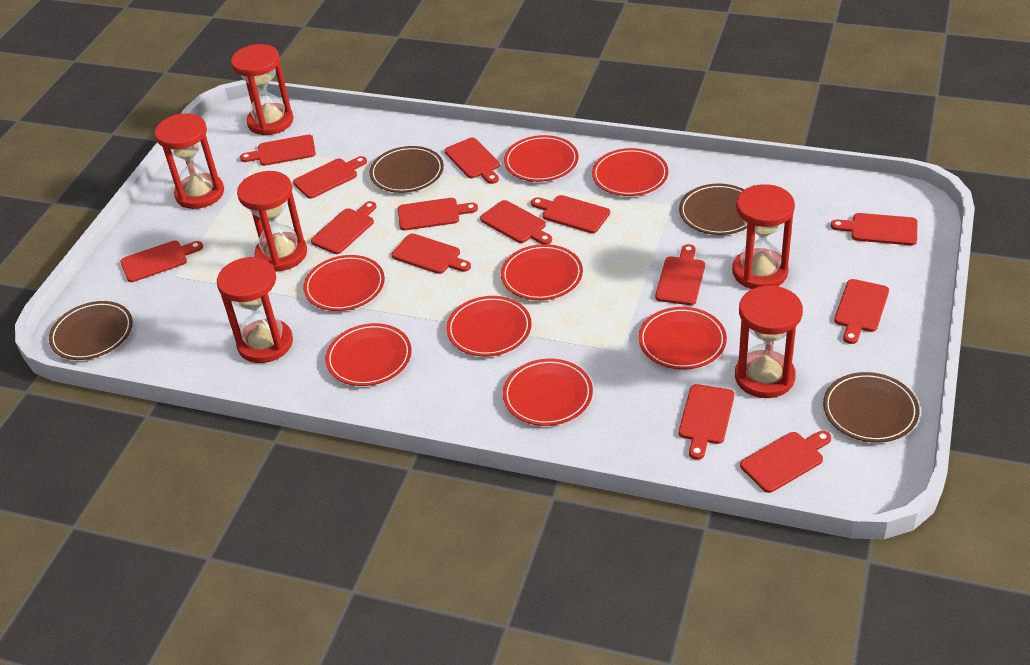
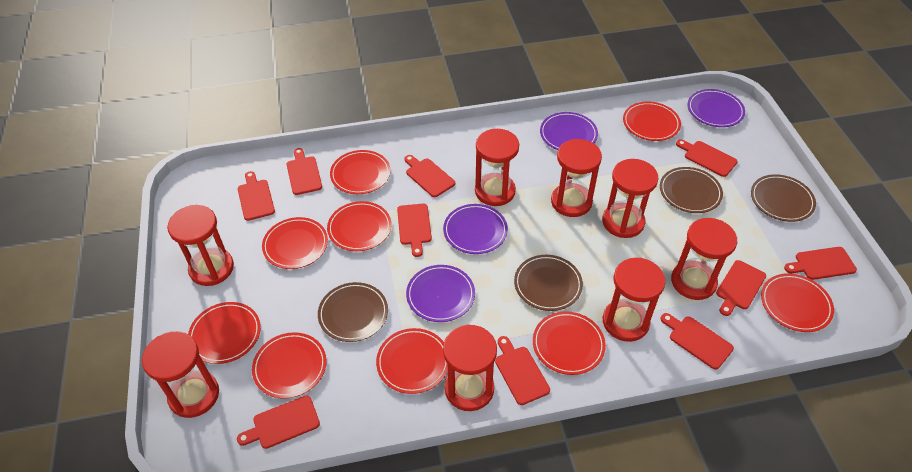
purple plate: none = 0 -> [406,265,475,322] [443,204,508,254] [540,112,598,150] [688,89,745,127] = 4
red cutting board: [120,240,203,282] [240,135,316,166] [293,156,367,199] [311,201,376,254] [392,233,471,274] [398,198,478,231] [445,138,500,184] [480,200,552,244] [531,195,610,233] [655,244,705,305] [679,384,734,460] [740,431,831,493] [831,213,918,245] [834,279,889,344] = 14 -> [237,395,320,449] [238,171,275,221] [286,148,322,195] [397,204,432,257] [404,155,455,197] [495,336,550,405] [661,313,734,370] [676,139,738,177] [716,260,766,316] [784,247,857,280] = 10
red hourglass: [154,113,224,209] [217,257,293,363] [231,44,293,136] [237,171,307,272] [732,184,795,289] [735,285,803,398] = 6 -> [142,331,219,418] [167,205,234,286] [443,325,497,411] [475,129,519,206] [551,139,602,217] [602,159,658,238] [603,258,665,342] [671,218,737,300] = 8
red plate: [303,255,385,311] [325,323,412,386] [446,296,532,356] [501,244,583,300] [503,359,593,426] [504,135,578,182] [592,148,668,196] [638,307,727,370] = 8 -> [188,302,261,364] [252,332,327,399] [262,217,328,269] [327,201,392,251] [330,150,391,194] [376,328,448,394] [533,311,606,375] [623,101,681,141] [761,273,834,332] = 9

